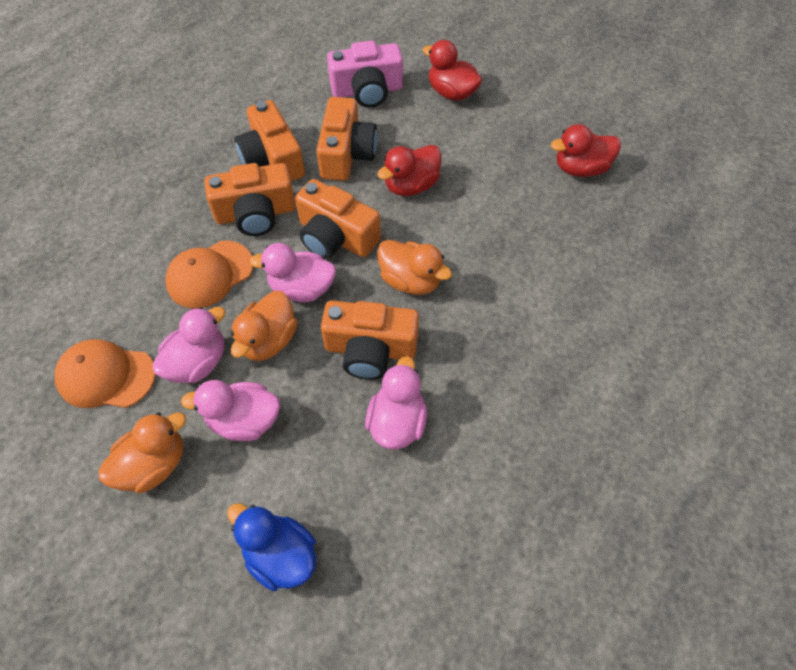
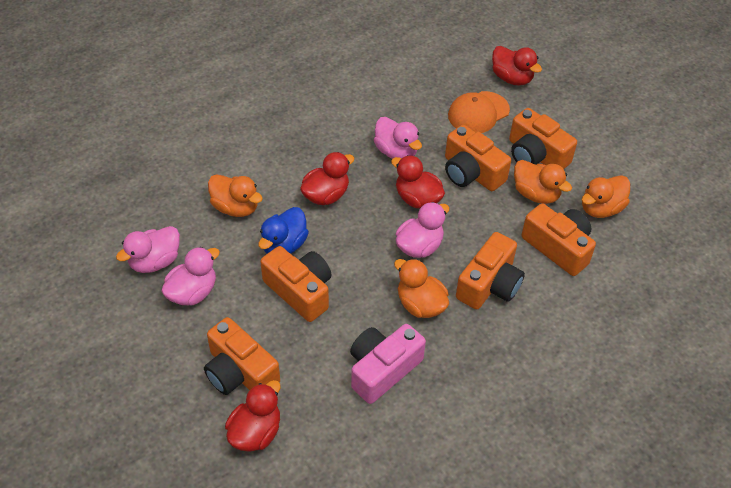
orange camera: [205,163,296,236] [235,100,305,181] [295,179,381,259] [316,97,377,181] [321,301,419,380] = 5 -> [204,317,280,395] [260,246,331,322] [445,125,511,191] [456,232,525,309] [509,108,577,169] [522,204,596,276] = 6
orange cap: [55,339,156,408] [165,241,253,308] = 2 -> [448,91,510,133] = 1
orange duck: [98,413,186,493] [231,291,297,361] [377,240,452,295] = 3 -> [208,174,263,217] [394,259,449,318] [514,160,572,204] [582,175,630,218] = 4
red duck: [377,145,441,196] [423,40,482,101] [551,124,621,177] = 3 -> [225,380,281,452] [300,152,355,205] [391,155,445,209] [492,46,542,86] = 4

